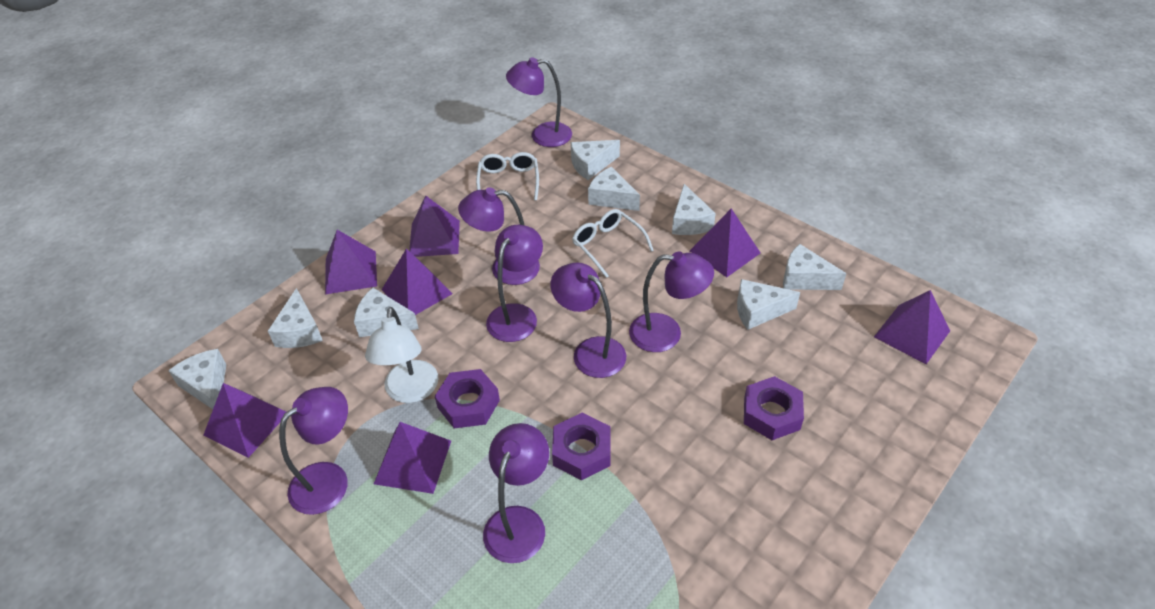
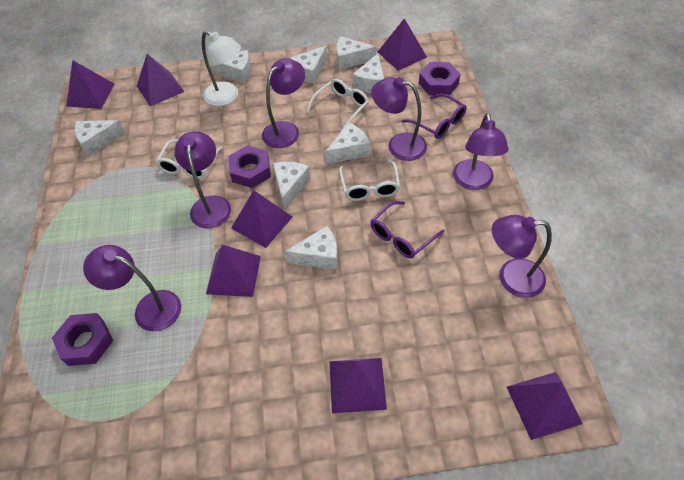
purple glasses: none = 0 -> [370,201,444,259] [402,94,467,139] = 2
purple lamp: [279,387,348,515] [458,187,540,285] [483,423,549,563] [486,225,543,342] [506,57,572,147] [550,263,626,378] [629,251,714,352] = 7 -> [83,245,181,331] [174,132,231,228] [262,58,305,148] [371,77,427,161] [453,113,509,190] [492,215,552,298] = 6
white glasses: [476,152,539,201] [572,209,654,278] = 2 -> [156,139,223,179] [306,79,369,131] [339,160,400,201] = 3

